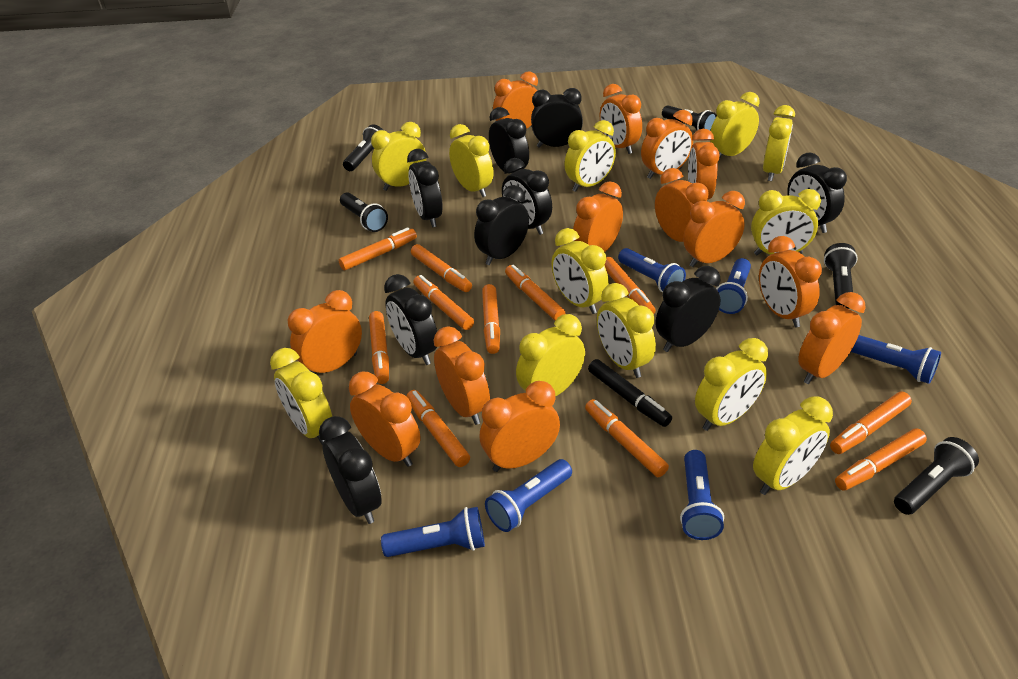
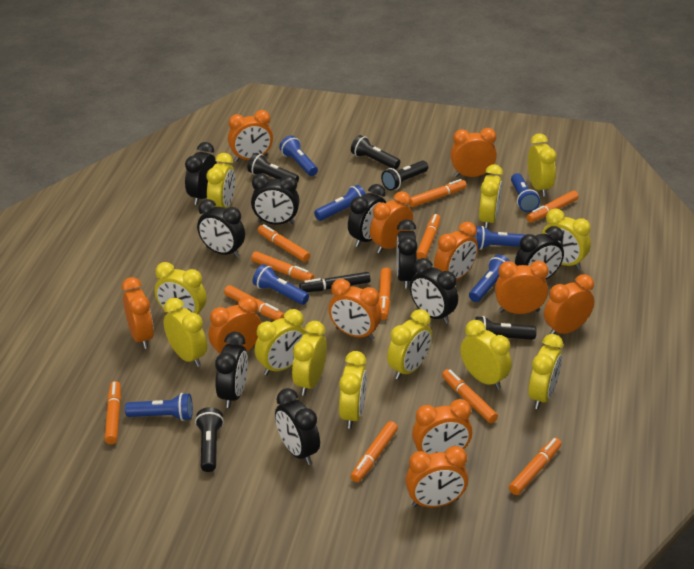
blue flashlight: [381,507,485,557] [485,459,572,532] [618,248,686,293] [680,450,724,540] [716,258,751,314] [851,335,941,384] = 6 -> [125,393,193,421] [252,264,309,305] [279,136,318,176] [314,185,366,221] [469,255,511,302] [473,226,526,250] [511,173,540,212] = 7
orange clock: [288,290,362,374] [349,372,421,467] [434,326,490,425] [480,381,560,472] [493,71,538,129] [573,181,623,252] [600,84,642,154] [641,110,693,179] [655,168,709,242] [683,191,745,267] [688,129,720,200] [759,236,822,328] [798,292,866,384] = 13 -> [122,277,154,349] [209,296,261,354] [228,110,273,162] [329,279,382,340] [370,191,413,253] [405,446,468,507] [412,399,472,454] [434,222,478,280] [450,128,497,177] [495,261,549,314] [544,274,594,334] = 11

